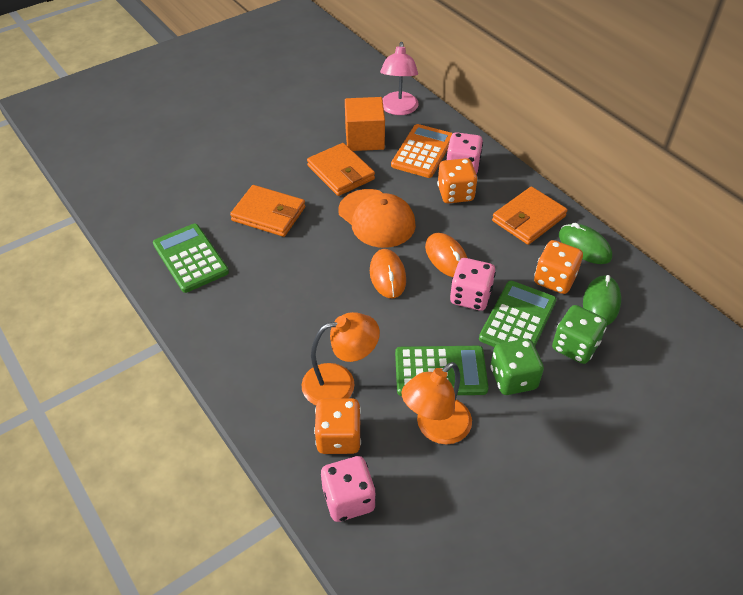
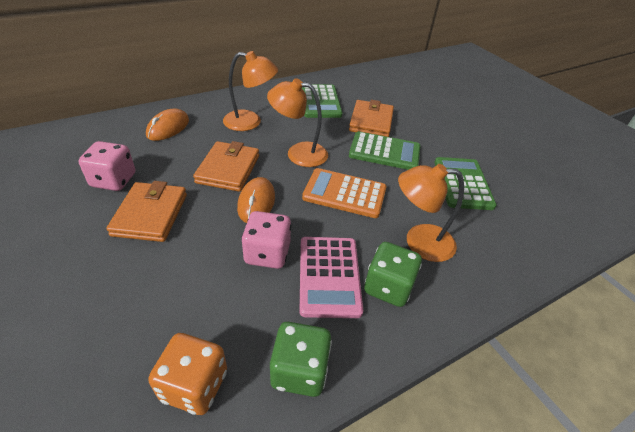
green mouse: [559,223,612,264] [583,275,621,325] = 2 -> none = 0
orange cap: [338,189,416,248] = 1 -> none = 0
orange cube: [345,97,385,151] = 1 -> none = 0
orange dice: [314,398,361,454] [437,158,478,203] [534,240,583,294] = 3 -> [148,333,227,415] = 1
orange lamp: [301,312,380,405] [401,362,472,444] = 2 -> [223,51,278,131] [267,78,328,167] [398,164,464,262] = 3
pink calculator: none = 0 -> [300,237,363,318] = 1
pink dice: [321,456,376,522] [447,132,483,175] [450,258,496,311] = 3 -> [78,141,135,191] [241,211,291,269] = 2
pink lamp: [380,42,419,115] = 1 -> none = 0

